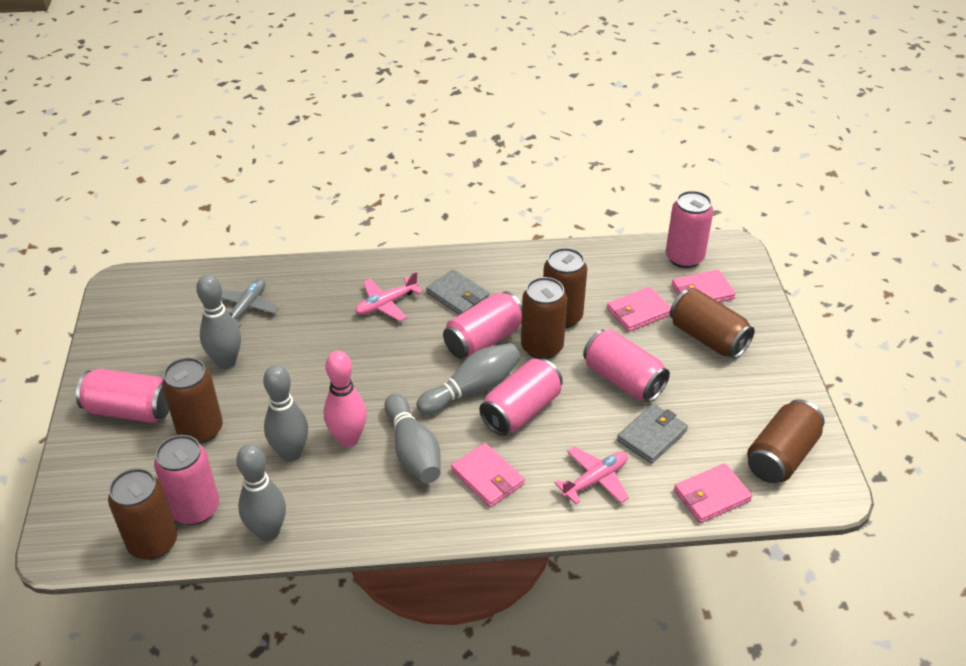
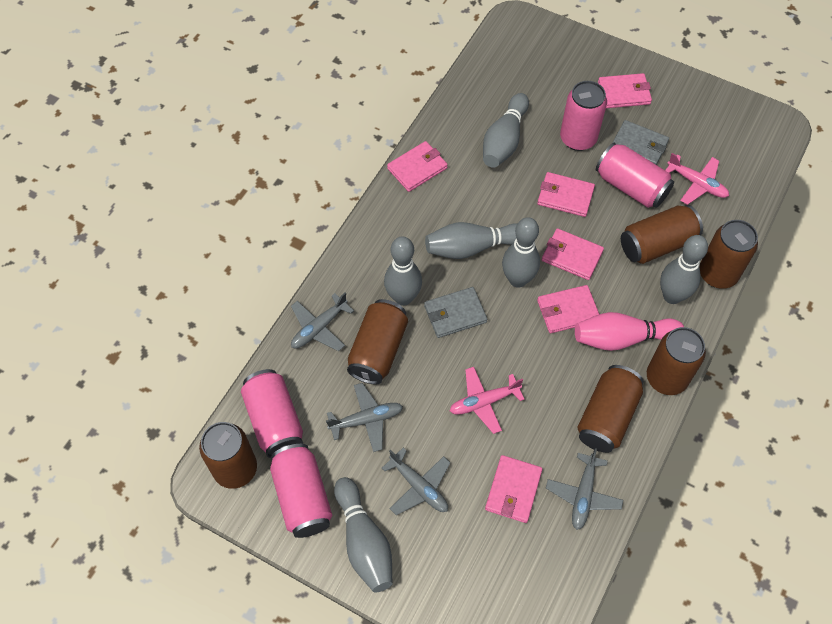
grey bowling pin: [196,274,241,369] [236,444,286,541] [263,365,308,462] [384,394,441,483] [416,343,521,415] = 5 -> [334,477,393,592] [384,236,422,306] [425,222,517,259] [483,93,529,168] [502,217,540,288] [660,235,708,304] = 6
grey plane: [222,279,279,328] = 1 -> [291,293,354,351] [326,383,403,452] [382,448,451,515] [546,448,623,530] = 4
pink can: [76,368,169,423] [154,435,219,525] [443,291,522,359] [479,358,563,436] [583,329,670,402] [665,191,713,268] = 6 -> [241,369,303,458] [270,444,333,538] [560,81,607,151] [596,143,674,208] = 4
pink wallet: [451,443,525,507] [607,287,671,332] [672,269,736,302] [674,463,752,523] = 4 -> [387,141,448,192] [485,455,543,523] [537,172,595,217] [537,285,599,333] [542,228,604,280] [598,73,652,108] = 6

